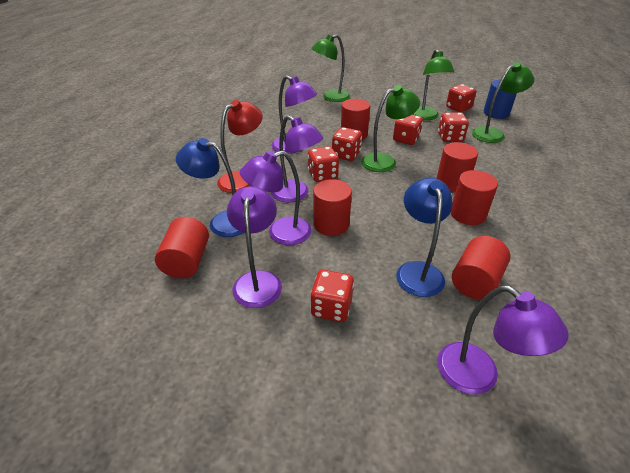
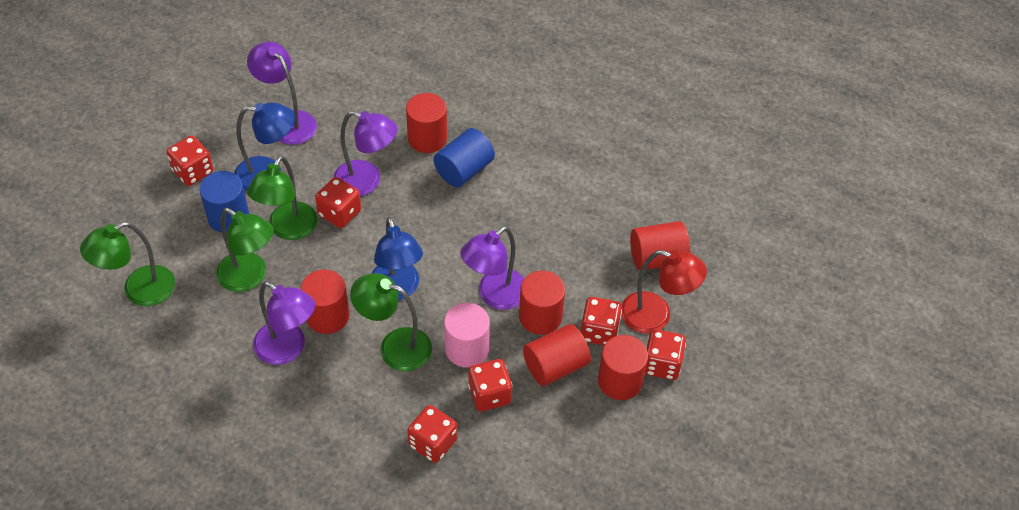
blue cylinder: [484,80,517,119] = 1 -> [200,171,249,233] [434,128,495,187] = 2
pink cylinder: none = 0 -> [444,303,490,368] = 1
purple lamp: [227,186,282,308] [240,151,312,245] [271,115,323,203] [272,75,317,154] [437,285,569,395] = 5 -> [247,42,317,145] [253,281,315,365] [333,111,398,196] [461,226,524,310] = 4

